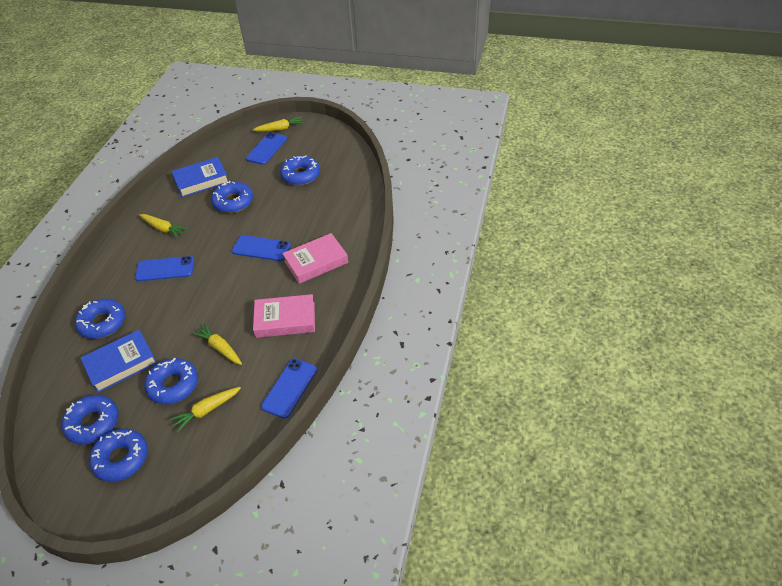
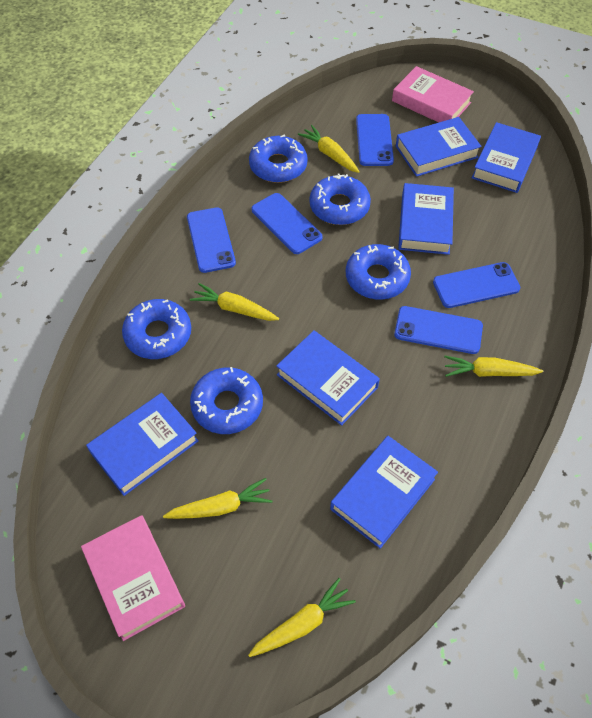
blue book: [80,330,157,393] [171,157,229,197] = 2 -> [86,393,199,496] [276,330,380,426] [330,436,438,549] [396,117,482,177] [398,183,454,255] [472,122,541,193] = 6
blue donut: [61,395,119,445] [75,299,125,339] [89,428,148,482] [144,358,198,405] [211,181,253,213] [280,155,320,186] = 6 -> [122,299,191,359] [190,367,263,434] [249,135,308,183] [309,174,371,225] [346,244,411,300] = 5
blue phone: [135,256,194,281] [232,235,291,261] [246,132,287,165] [261,358,317,419] = 4 -> [187,207,236,273] [251,193,322,254] [356,114,394,166] [394,306,483,354] [433,262,521,308] = 5
yellow carrot: [139,214,188,238] [169,387,241,433] [192,323,242,365] [253,116,304,131] = 4 -> [163,478,272,519] [190,283,279,321] [248,578,356,657] [298,125,360,173] [444,356,543,377] = 5

